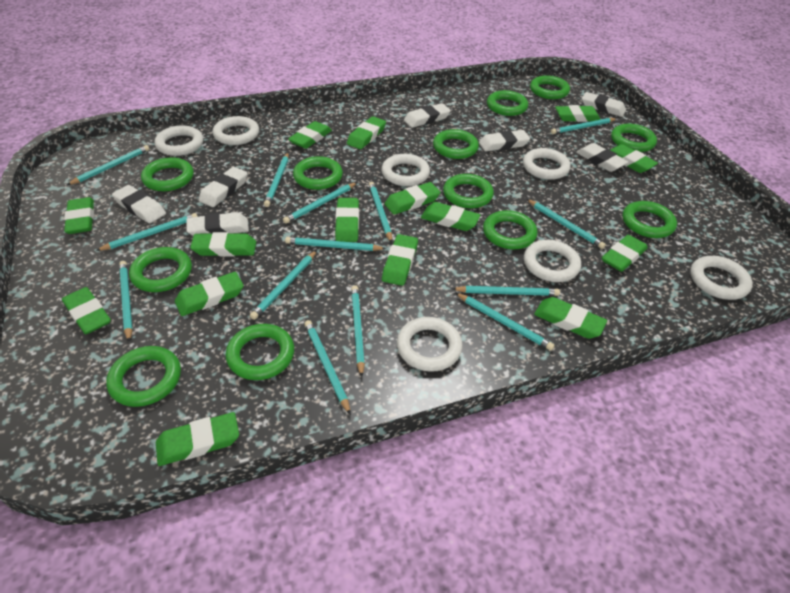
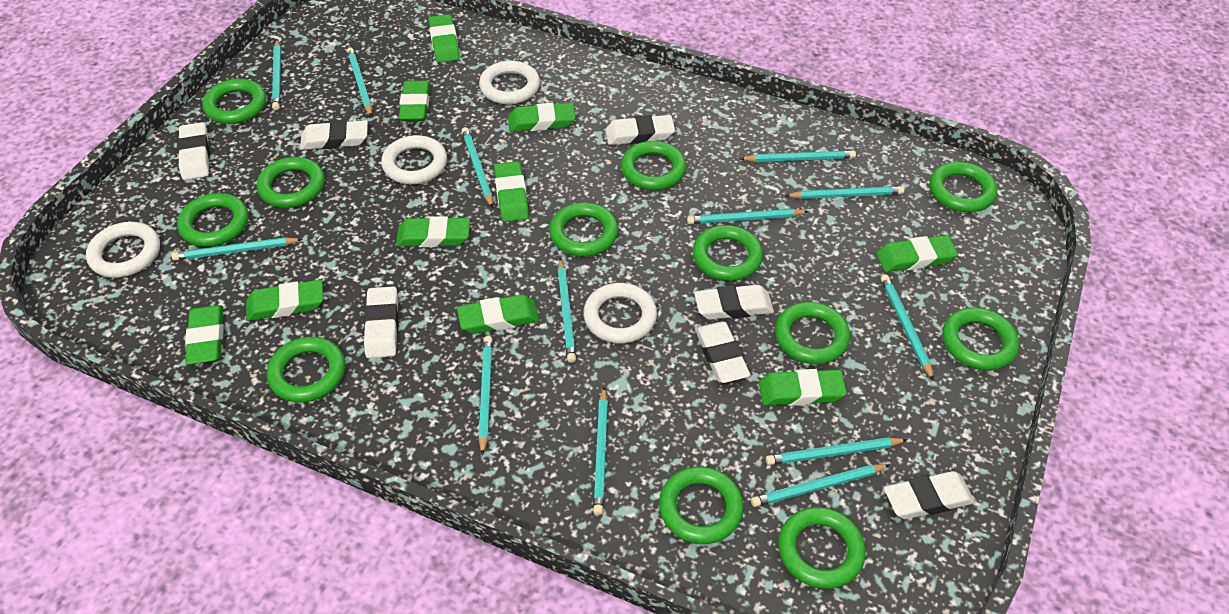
green eraser: [62,287,111,334] [64,197,94,234] [156,412,239,466] [175,272,244,316] [190,232,256,257] [288,121,332,149] [335,198,359,242] [347,116,386,149] [382,234,418,286] [384,182,441,215] [421,202,480,231] [534,297,607,339] [555,105,601,122] [602,235,648,272] [611,144,658,173] = 15 -> [185,305,224,365] [246,280,323,321] [396,216,470,247] [399,81,430,121] [429,14,460,63] [457,295,539,334] [494,161,529,222] [508,103,576,132] [759,369,847,406] [876,235,958,272] = 10
turquoise pencil: [67,145,149,185] [96,213,198,251] [119,261,133,342] [250,250,317,320] [264,153,289,207] [283,182,357,224] [285,237,386,251] [304,320,351,415] [351,285,365,377] [369,182,392,243] [452,286,560,296] [456,293,555,351] [527,199,606,249] [551,118,616,134] = 14 -> [171,237,303,261] [272,39,281,110] [347,48,372,117] [462,127,493,208] [479,336,493,456] [558,258,576,363] [593,388,608,515] [687,209,809,224] [740,151,856,162] [751,464,890,507] [766,437,908,465] [785,186,904,199] [881,274,934,381] = 13
white ring: [155,125,203,156] [213,116,259,145] [381,154,430,186] [397,317,463,372] [523,148,571,180] [524,240,581,282] [690,256,753,300] = 7 -> [86,222,160,278] [381,135,447,184] [479,61,540,104] [583,283,657,344] = 4

